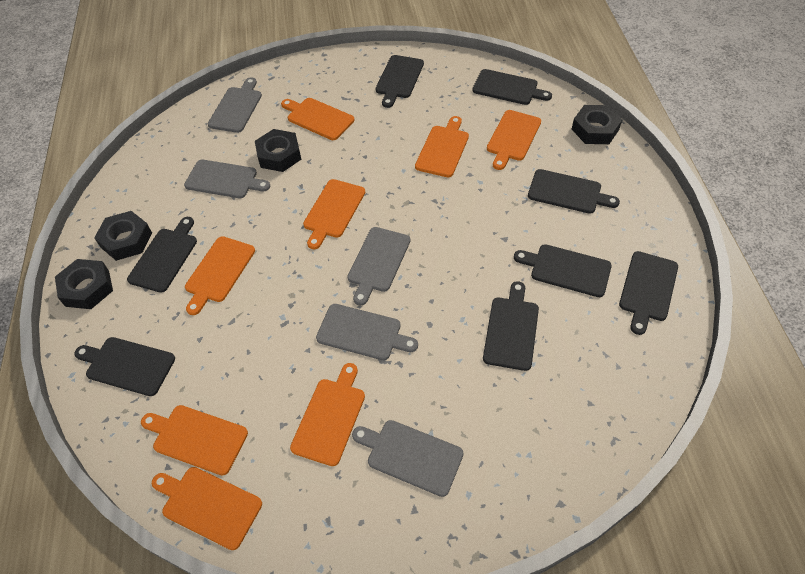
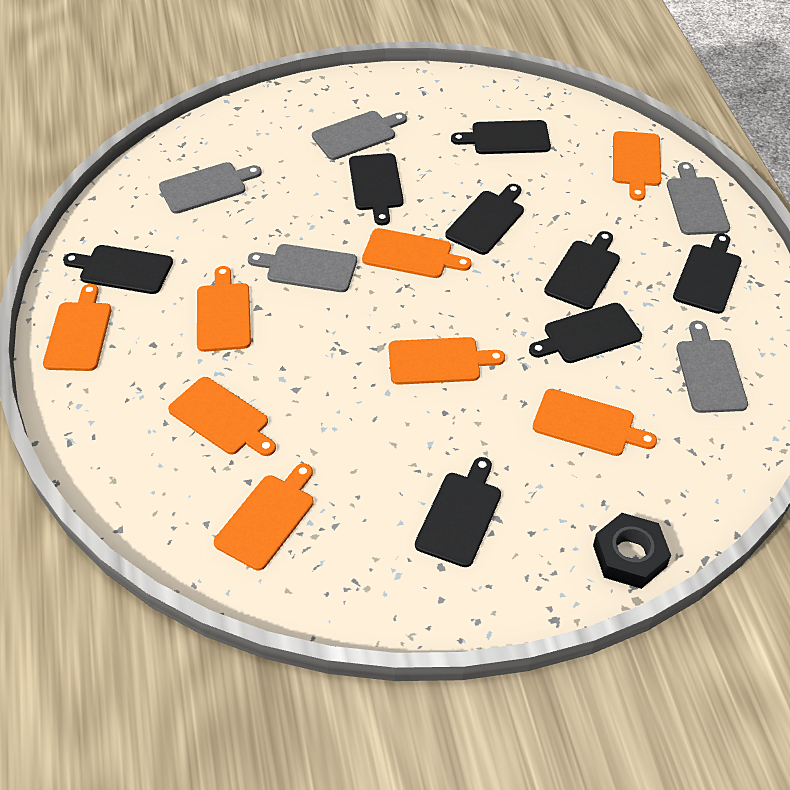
black nut: [55,259,113,309] [94,211,152,261] [255,129,302,172] [572,105,622,144] = 4 -> [593,513,671,589] = 1

